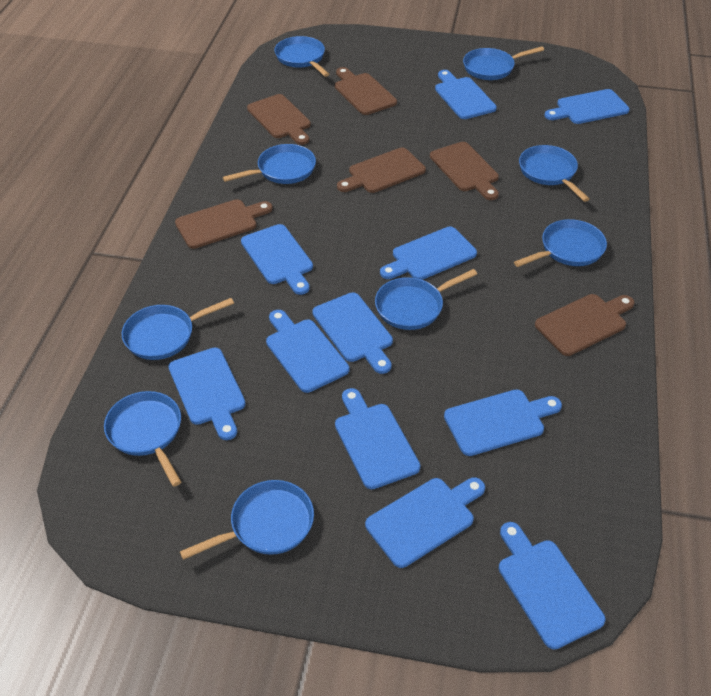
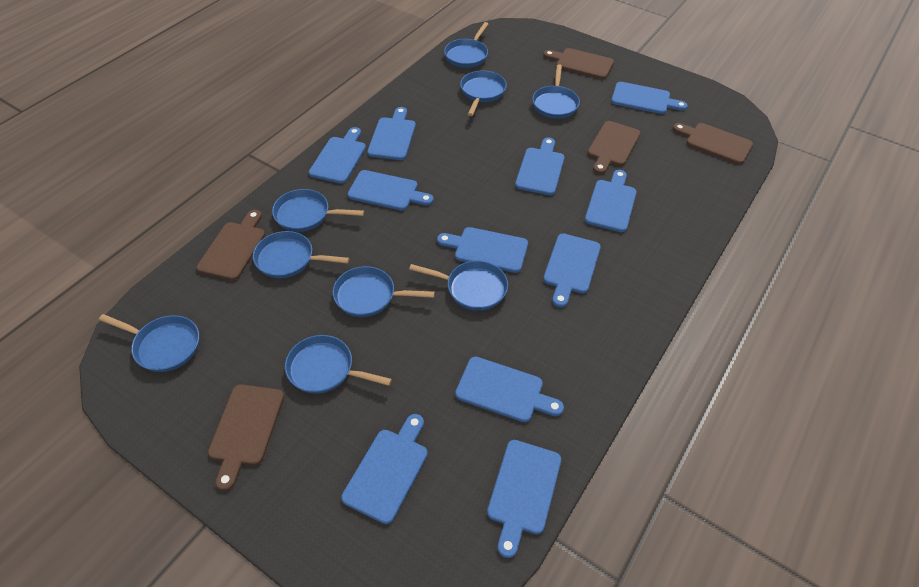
brown cutting board: [175,199,273,249] [247,94,311,145] [335,67,397,115] [337,148,426,193] [430,142,499,200] [535,294,635,356] = 6 -> [196,210,265,280] [208,384,284,491] [543,48,614,79] [588,121,641,174] [672,123,753,164] = 5

